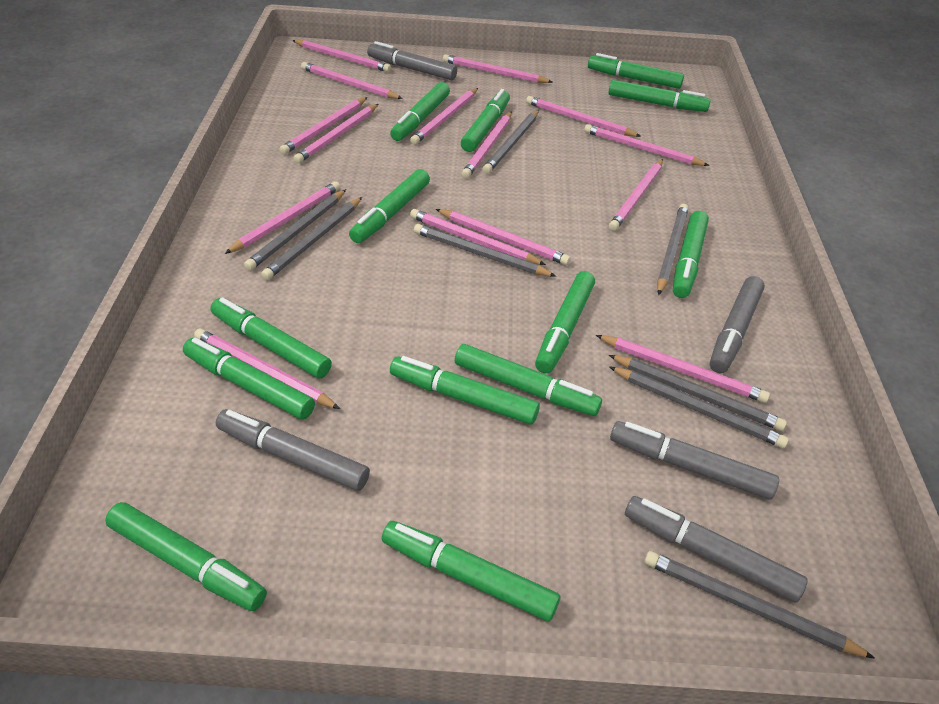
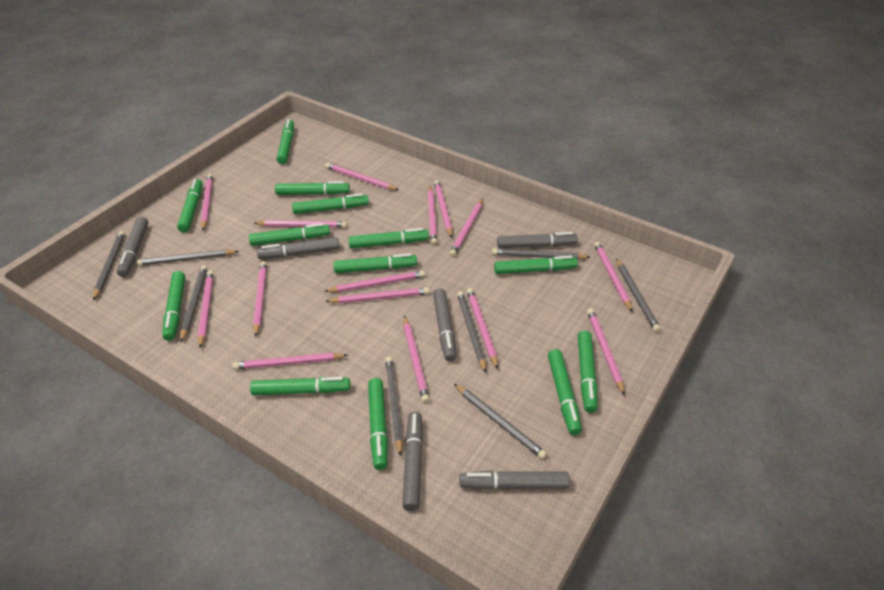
grey marker: [216,409,370,491] [367,41,457,80] [610,421,779,499] [625,496,807,603] [710,276,765,373] = 5 -> [117,217,148,277] [257,237,340,259] [402,411,423,511] [433,288,456,362] [459,471,570,490] [497,232,578,248] = 6

